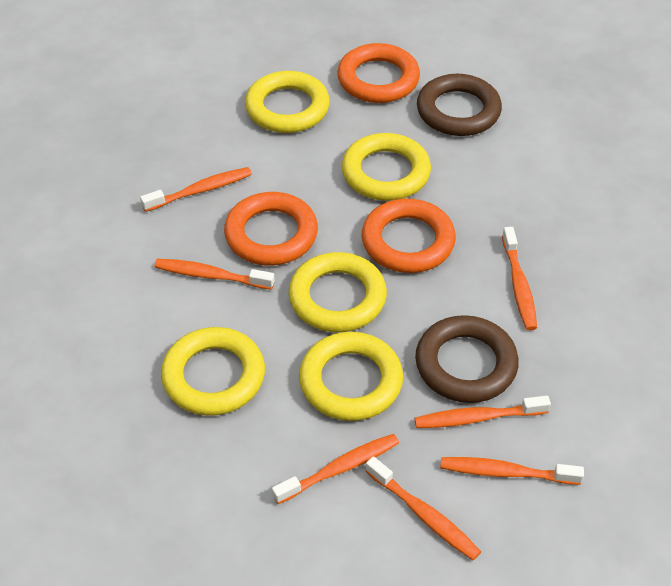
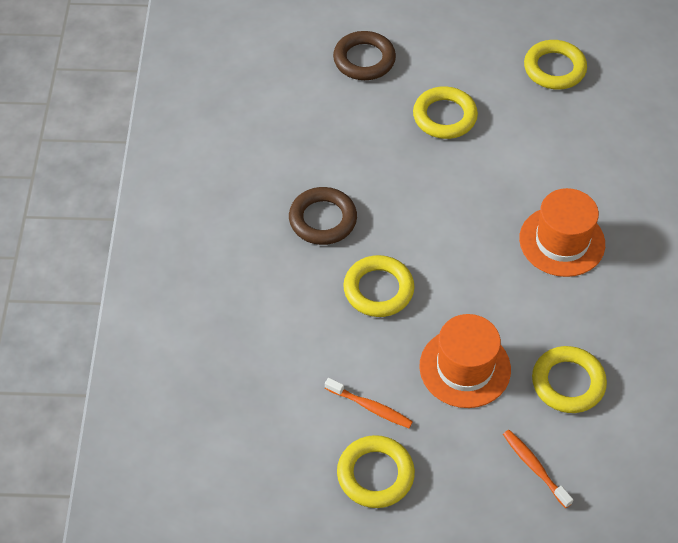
orange hat: none = 0 -> [419,314,511,408] [519,188,605,277] = 2
orange ring: [224,192,318,265] [337,43,420,103] [362,199,456,273] = 3 -> none = 0
orange toothbrush: [140,167,252,212] [155,259,275,290] [272,434,399,504] [365,456,481,561] [414,396,551,428] [440,457,584,485] [502,227,537,330] = 7 -> [325,378,413,428] [503,430,573,508] = 2

